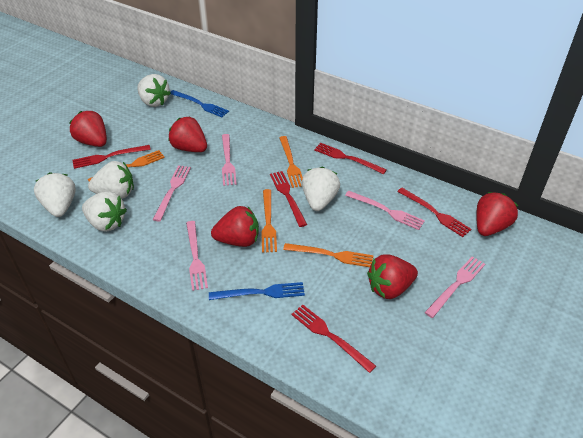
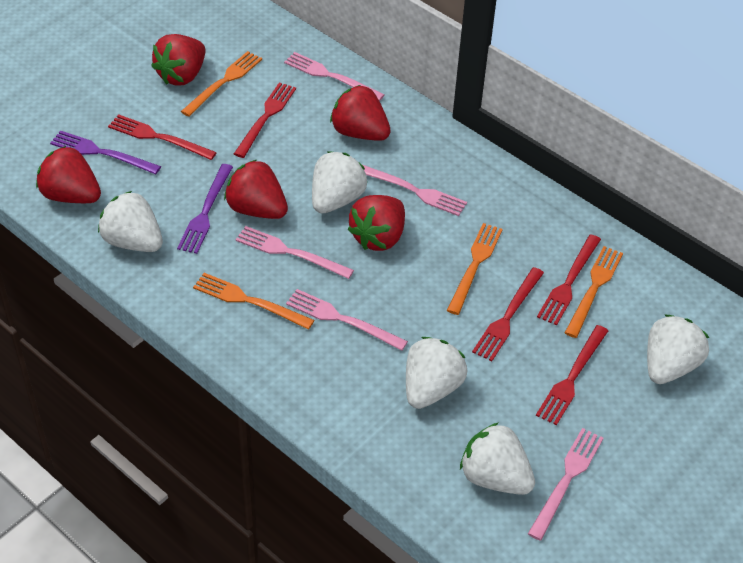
blue fork: [170,90,229,117] [209,282,305,300] = 2 -> none = 0
purple fork: none = 0 -> [50,131,161,174] [177,164,233,254] = 2

